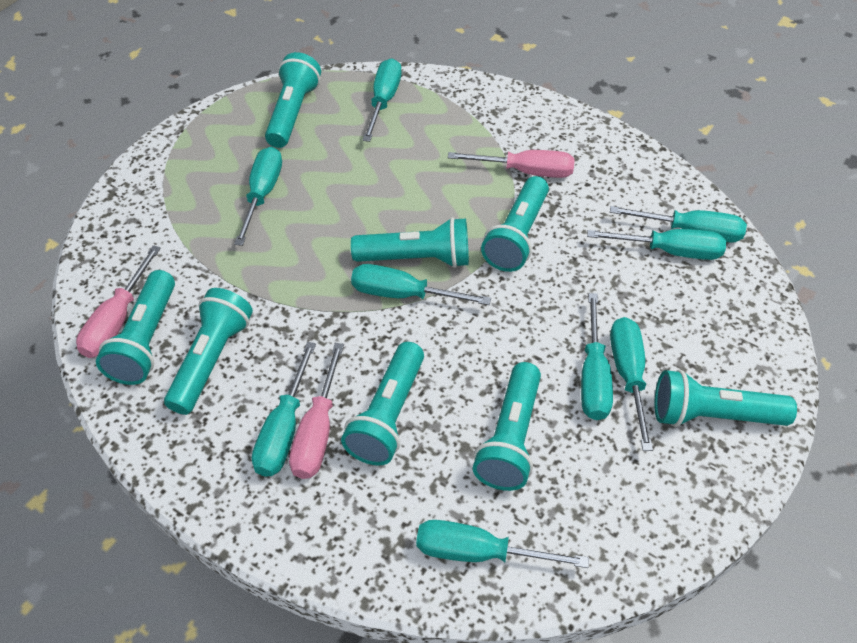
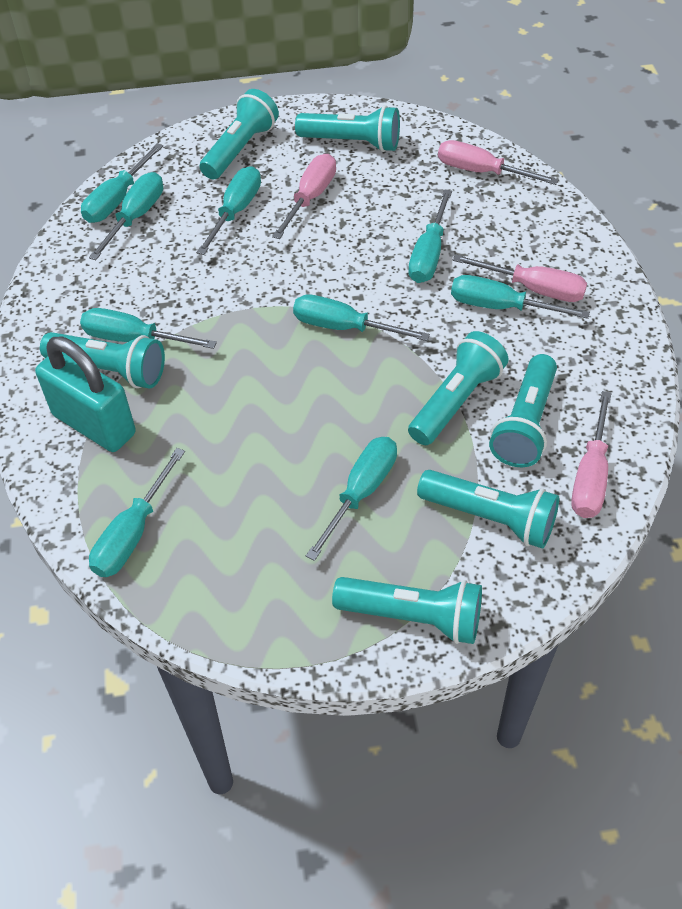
pink screwdriver: [76,245,161,358] [289,343,344,479] [448,150,575,178] = 3 -> [272,154,336,239] [438,140,559,185] [453,254,587,302] [571,391,611,518] = 4
turquoise flashlight: [96,270,175,385] [164,288,253,415] [265,52,321,148] [341,342,424,465] [351,217,469,268] [473,362,541,491] [481,176,549,272] [654,370,797,427] = 8 -> [40,332,165,388] [200,89,279,180] [295,105,400,152] [332,577,482,644] [408,331,509,445] [417,470,559,549] [489,354,557,467] = 7
turquoise padlock: none = 0 -> [35,336,136,452] = 1

